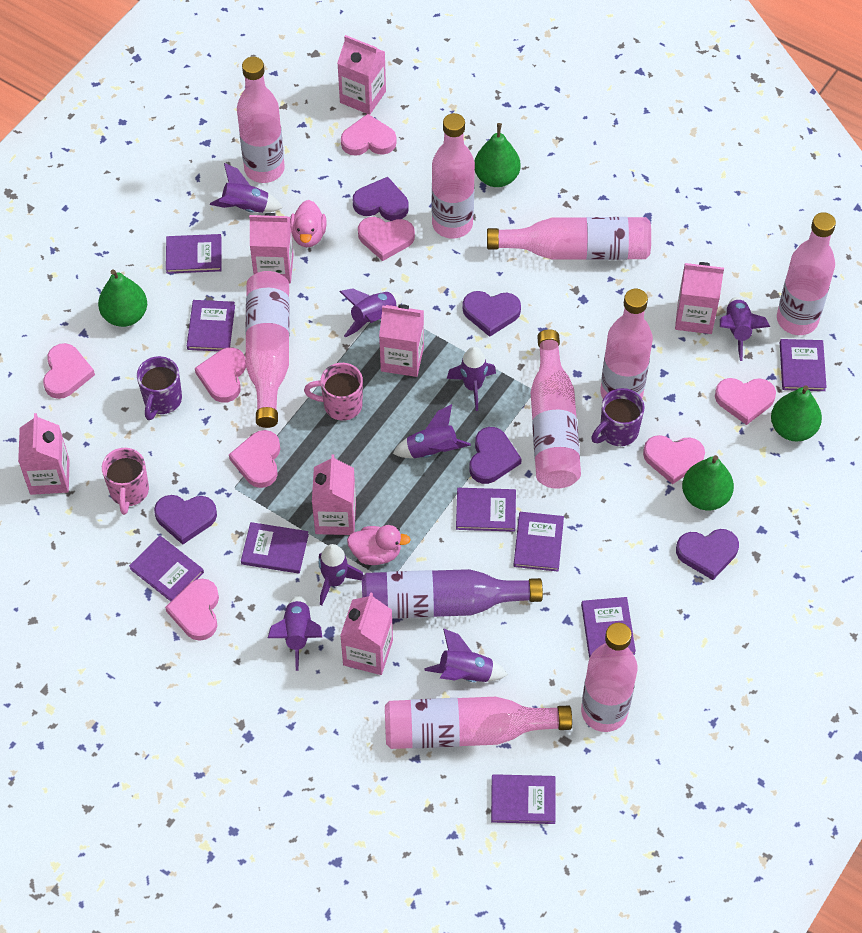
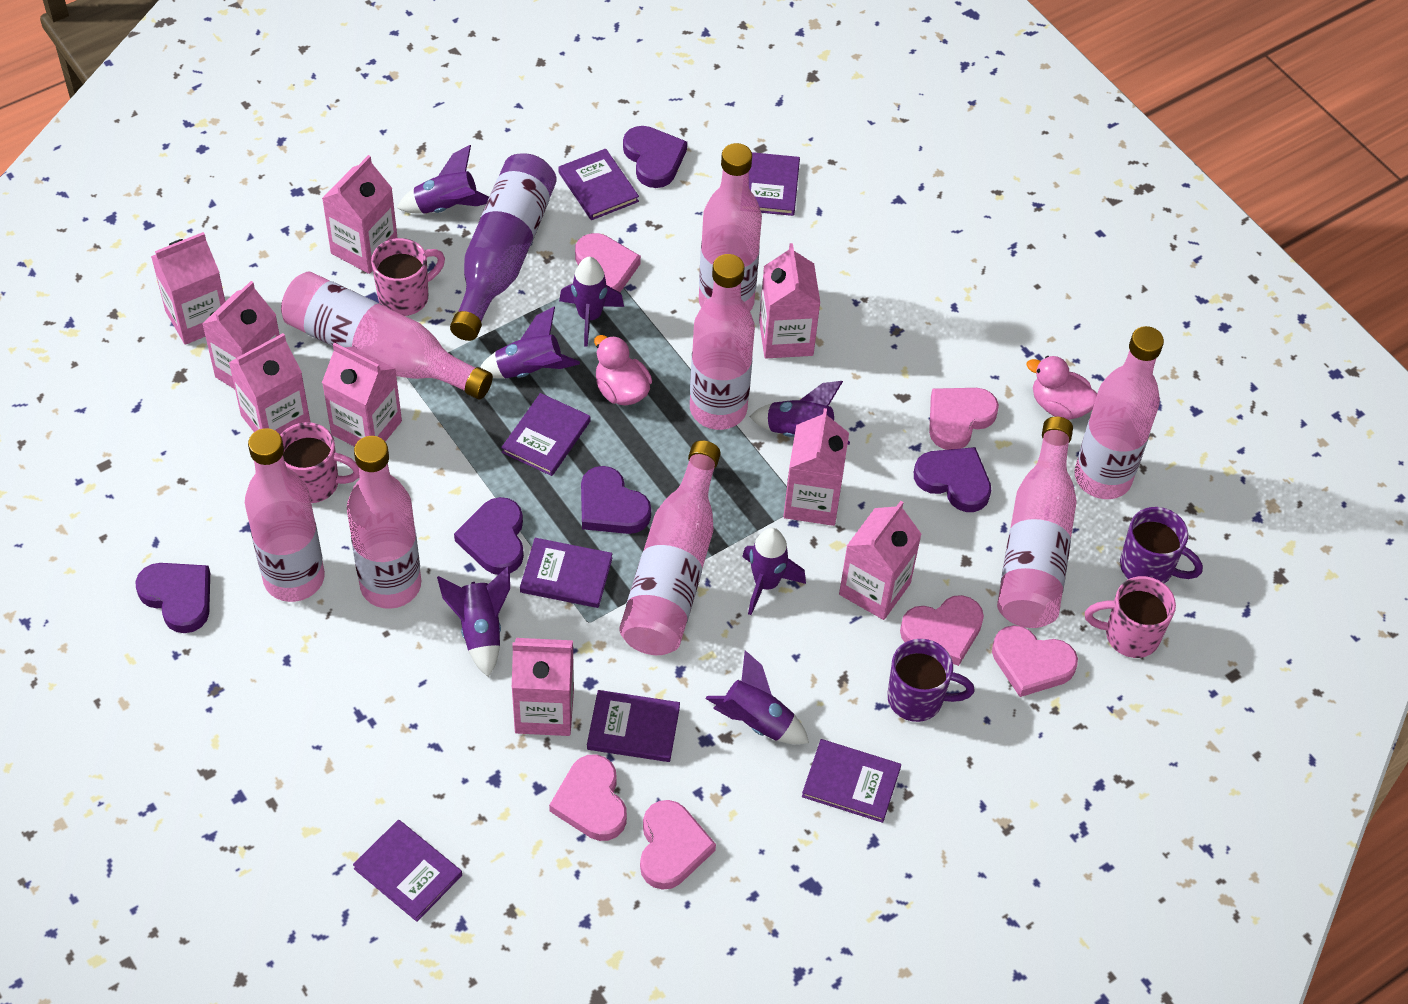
green pear: [98,269,147,327] [474,123,521,187] [682,455,734,510] [771,385,822,441] = 4 -> none = 0
pink bottle: [237,57,285,183] [245,271,290,428] [385,697,572,749] [432,113,475,239] [487,217,651,260] [531,329,581,488] [581,623,638,732] [600,289,653,399] [777,212,836,335] = 9 -> [245,428,325,602] [281,271,493,399] [347,436,421,609] [619,440,721,655] [690,254,755,430] [699,143,762,311] [997,417,1077,628] [1074,326,1164,499] = 8
pink carton: [18,413,70,495] [249,213,294,284] [312,454,356,535] [337,35,386,115] [340,592,393,675] [379,304,424,377] [675,262,724,334] = 7 -> [151,232,226,345] [202,281,280,389] [228,333,311,435] [322,155,398,274] [322,343,402,447] [512,638,574,736] [759,243,820,358] [783,408,849,526] [839,501,922,620] = 9
pink heart: [43,343,95,399] [165,579,219,641] [195,347,246,403] [229,430,280,488] [341,114,397,156] [358,217,415,261] [643,435,705,484] [715,378,776,425] = 8 -> [549,754,627,841] [575,233,641,292] [640,800,716,890] [900,595,984,666] [929,388,999,450] [992,625,1078,697] = 6
pink mug: [102,448,149,515] [304,363,363,421] = 2 -> [280,422,360,503] [371,238,445,316] [1085,576,1176,658] = 3
purple book: [129,536,204,601] [166,234,222,274] [187,300,235,351] [241,522,309,574] [456,488,516,532] [491,774,556,824] [513,512,564,572] [581,597,636,658] [780,339,827,391] = 9 -> [353,820,462,922] [501,393,590,476] [520,538,612,608] [558,149,639,220] [587,690,680,762] [749,152,800,216] [802,739,901,823] = 7
purple rocket: [210,163,283,213] [268,596,322,671] [319,544,364,605] [339,288,403,338] [393,404,471,458] [424,628,508,682] [447,347,496,411] [720,297,770,361] = 8 -> [397,145,489,214] [437,566,510,677] [480,307,580,378] [559,257,624,347] [705,650,809,745] [742,528,806,615] [749,381,850,445] = 7

